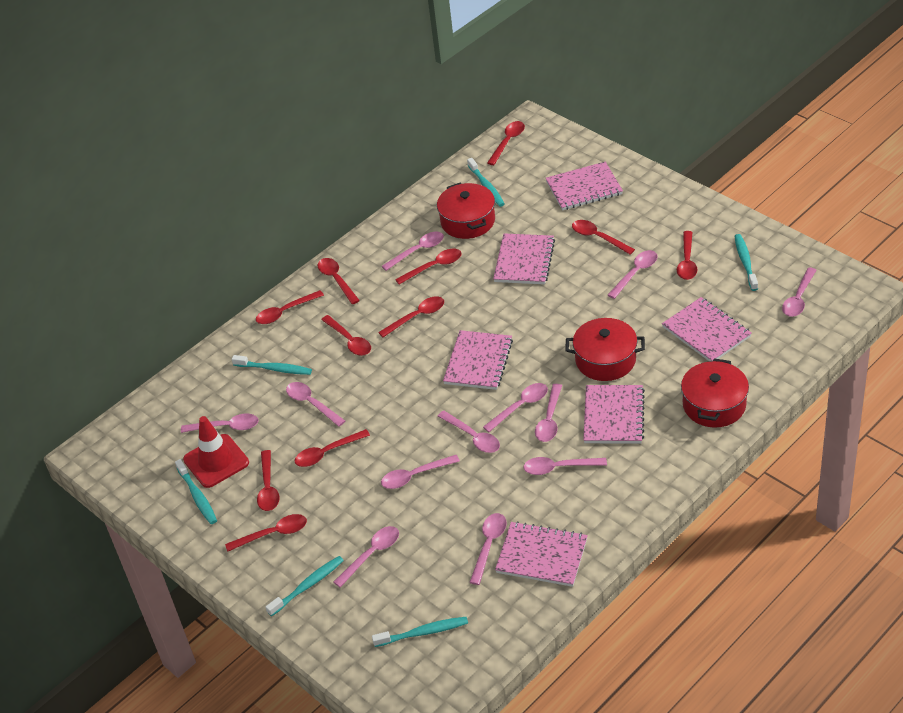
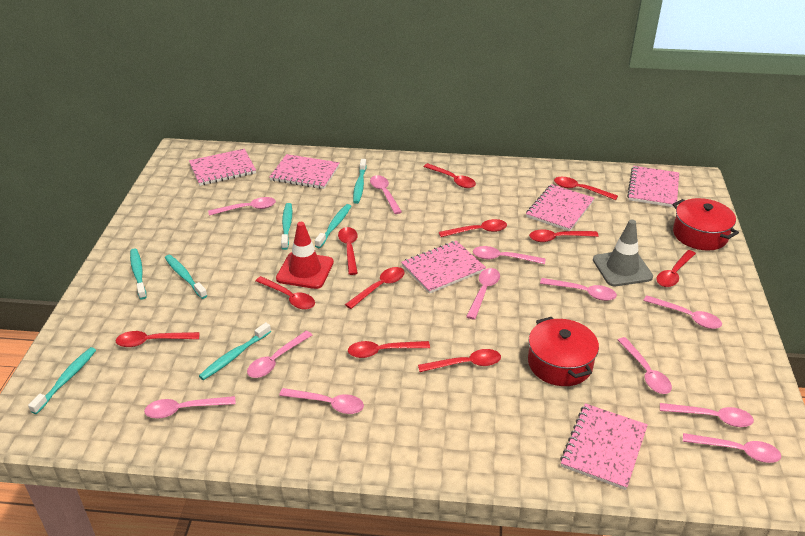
grey traffic cone: none = 0 -> [593,220,653,286] = 1
red pot: [437,183,495,239] [565,318,645,381] [681,358,749,428] = 3 -> [528,317,599,386] [673,198,739,251] = 2
turquoise toothbrush: [175,459,217,524] [232,355,312,375] [266,556,344,617] [372,617,468,647] [467,158,505,207] [735,234,758,291] = 6 -> [28,347,96,414] [130,248,147,300] [165,255,208,299] [199,322,271,380] [281,203,292,250] [315,204,351,248] [353,159,367,204] = 7

